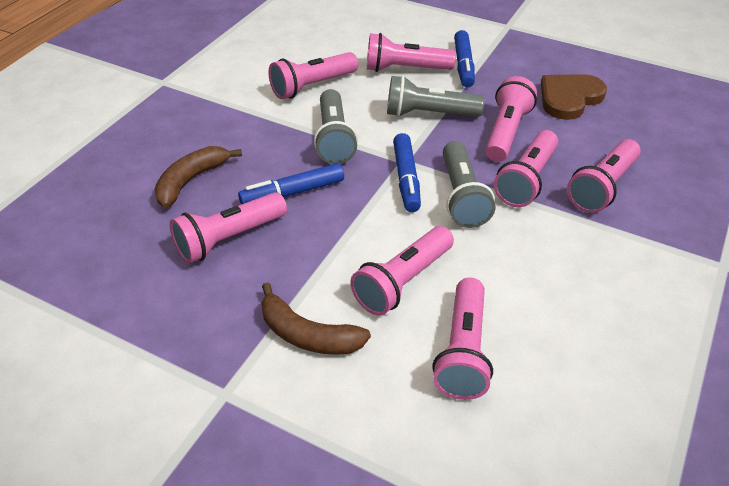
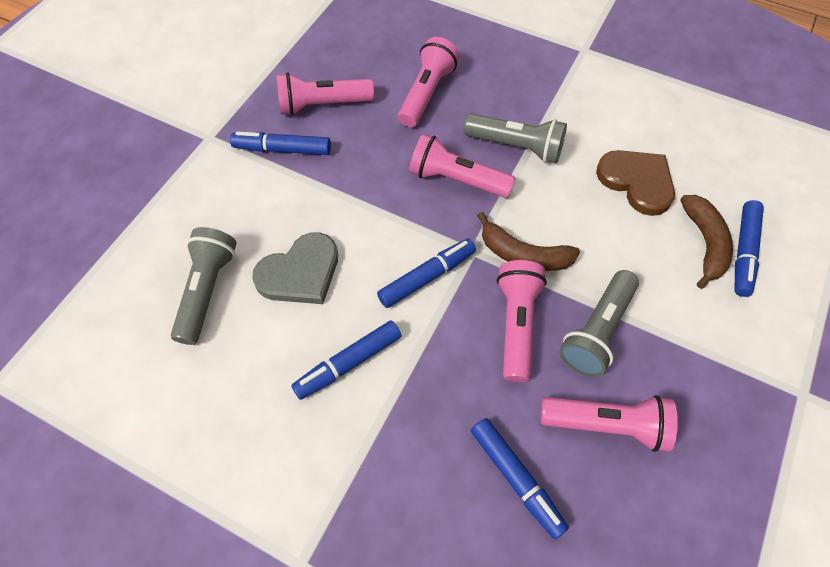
blue marker: [238,163,344,204] [393,133,421,212] [454,30,475,88] = 3 -> [230,131,331,155] [291,321,401,400] [377,238,476,308] [471,418,569,539] [735,200,764,297] = 5
grey heart: none = 0 -> [252,232,338,304] = 1
pink flashlight: [170,192,287,264] [268,52,358,99] [350,226,454,316] [367,33,456,72] [432,278,493,400] [485,76,537,162] [494,130,558,207] [567,139,641,213] = 8 -> [276,72,374,116] [398,37,459,127] [409,133,515,198] [497,260,547,382] [540,395,678,452] = 5

